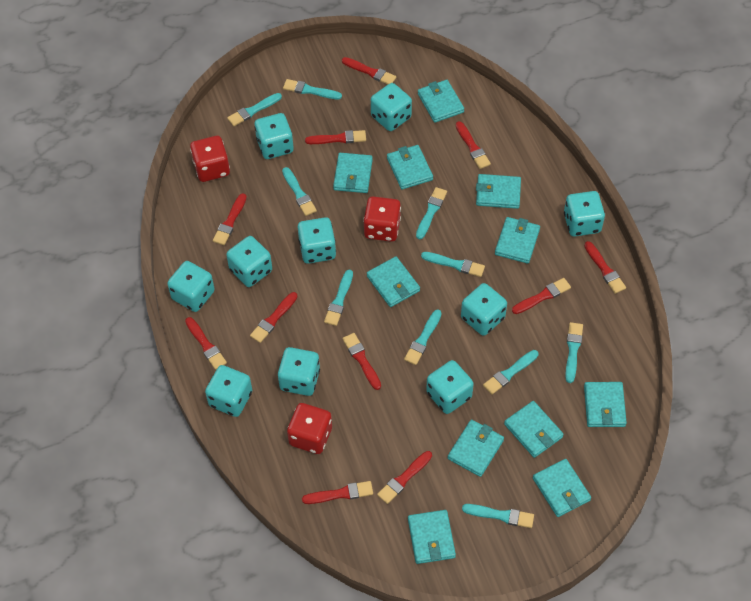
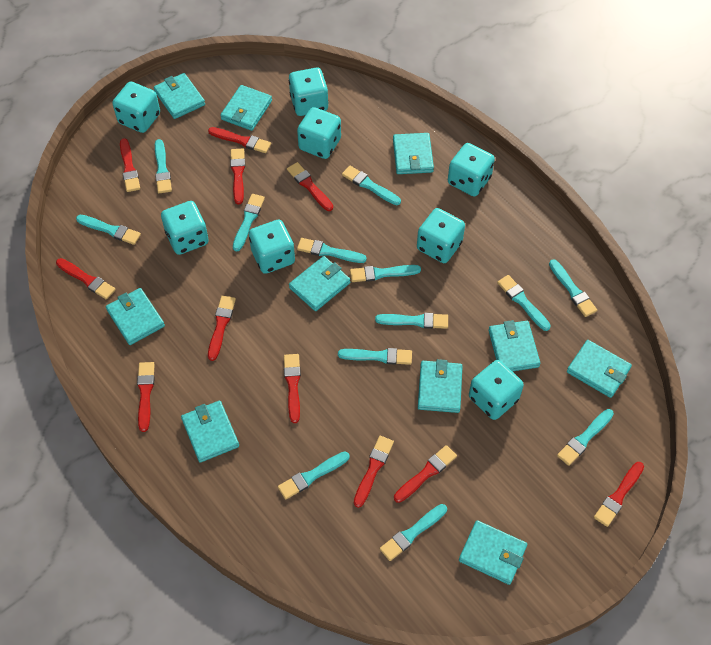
red dice: [190,136,230,182] [287,403,332,454] [363,196,401,242] = 3 -> none = 0
turquoise brush: [227,93,282,126] [282,167,317,216] [283,79,342,99] [324,270,353,326] [404,310,442,365] [416,187,447,239] [421,252,485,277] [462,504,534,528] [483,350,539,395] [565,322,583,383] = 10 -> [76,215,141,245] [155,139,172,193] [233,194,265,251] [278,451,350,499] [297,238,367,263] [338,348,412,365] [342,166,401,205] [350,265,421,282] [375,313,448,329] [380,504,447,561] [497,275,551,331] [549,259,597,317] [557,409,614,466] = 13
turquoise dice: [167,261,215,312] [205,365,252,417] [226,236,272,287] [255,113,294,159] [278,347,320,396] [298,217,336,264] [371,83,412,131] [426,360,474,414] [461,283,507,336] [564,191,605,237] = 10 -> [112,81,160,133] [161,201,209,255] [249,220,295,274] [289,68,328,116] [297,107,341,159] [417,208,465,263] [448,143,495,197] [469,360,524,420] = 8
turquoise wallet: [333,153,373,193] [367,256,420,307] [387,145,433,189] [408,510,456,564] [418,80,464,123] [448,420,504,477] [476,174,521,209] [495,217,540,264] [504,401,564,458] [533,459,591,517] [584,382,627,427] = 11 -> [106,288,165,345] [154,73,205,119] [181,401,239,463] [220,85,272,131] [289,256,350,311] [393,133,434,174] [418,359,463,413] [459,520,527,585] [489,320,541,371] [567,340,632,398] = 10

